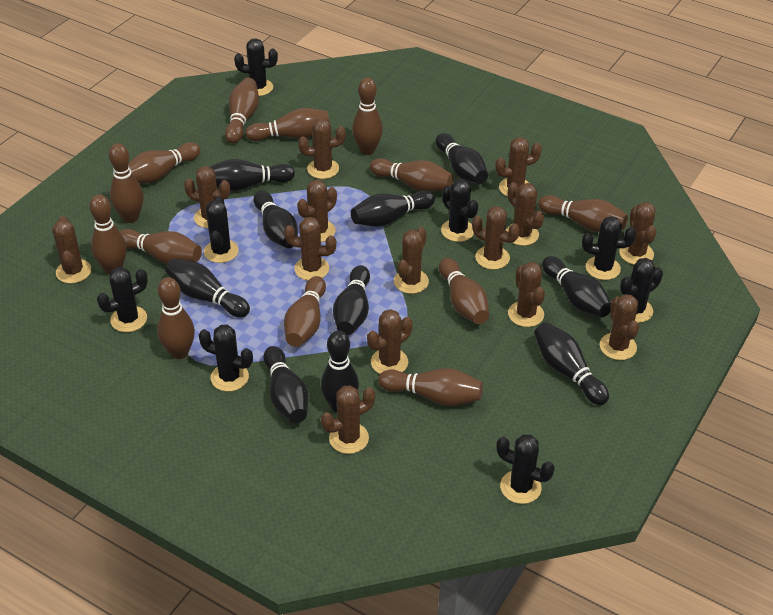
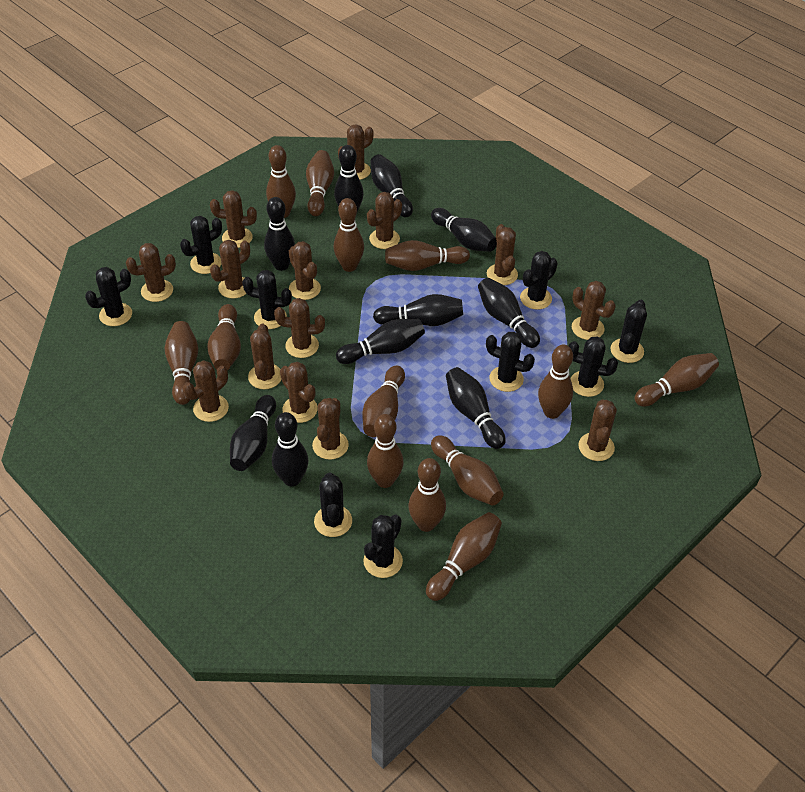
black cactus: [97,267,148,332] [199,325,253,392] [204,196,239,263] [234,38,278,96] [441,179,478,242] [496,434,555,504] [582,216,636,280] [620,258,663,323] = 8 -> [85,267,132,326] [180,216,222,274] [242,270,292,329] [314,472,352,537] [363,515,403,578] [486,332,535,392] [520,251,557,310] [569,337,618,397] [611,300,647,363] = 9

